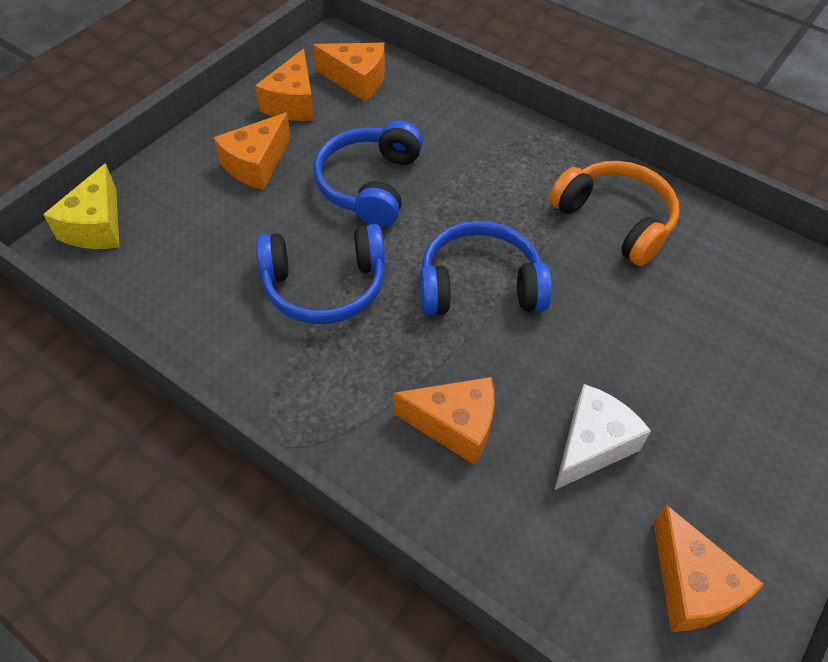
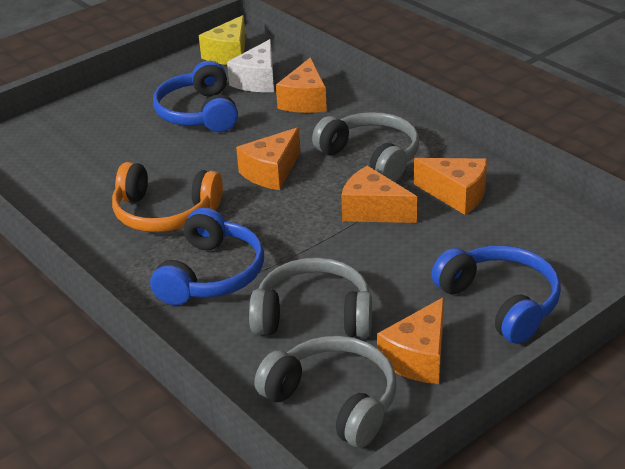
grey headphones: none = 0 -> [249,257,372,338] [254,336,397,448] [312,112,419,182] = 3

